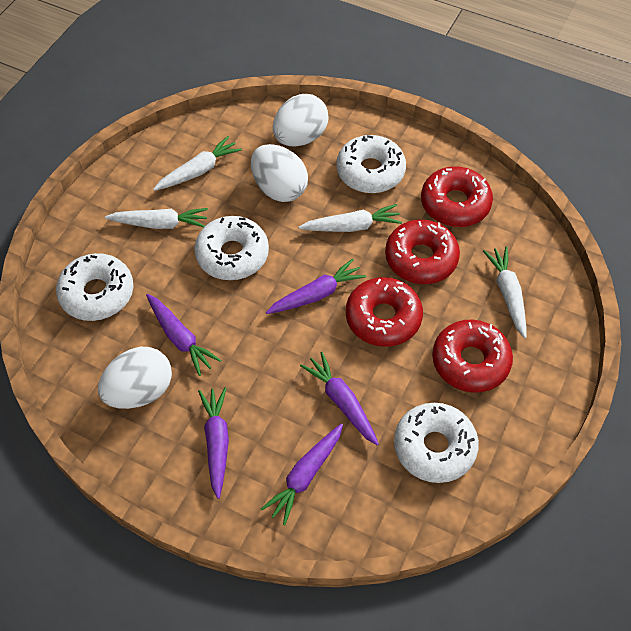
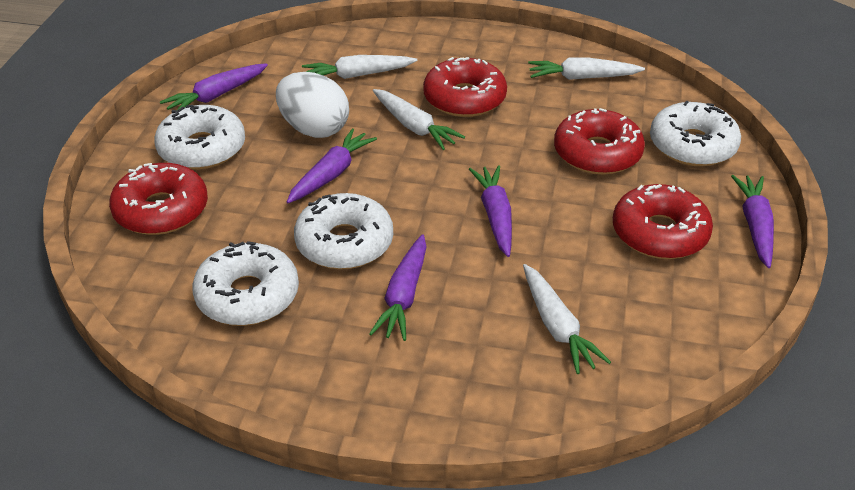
white egg: [98,347,172,409] [251,144,308,202] [273,94,329,147] = 3 -> [276,72,349,138] = 1

